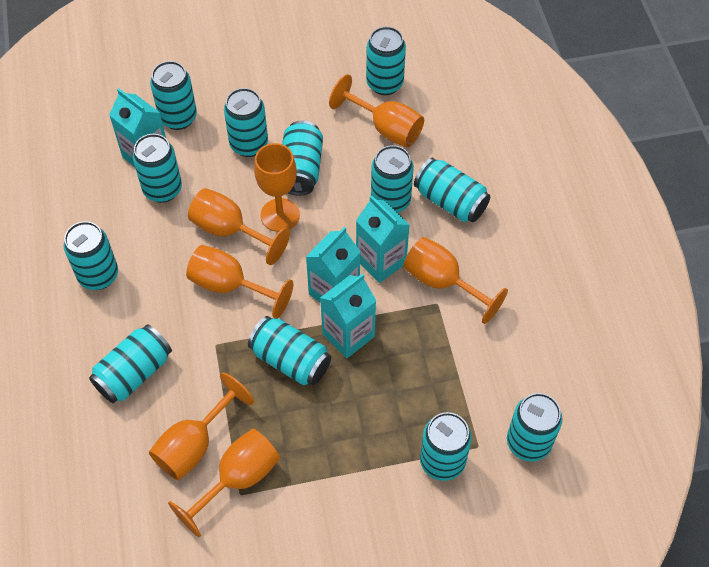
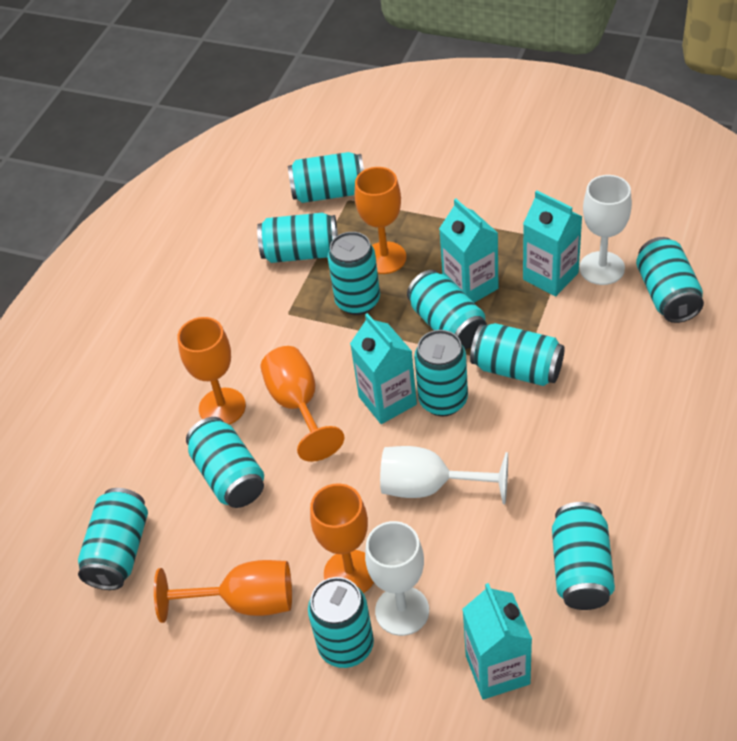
orange goblet: [149,373,254,480] [168,429,280,538] [186,245,293,319] [188,188,290,265] [254,143,300,232] [329,74,424,148] [404,237,508,324] = 7 -> [154,560,292,623] [177,317,246,425] [260,346,345,462] [310,484,374,593] [355,167,406,274] = 5
turquoise can: [64,221,118,290] [89,324,172,403] [133,134,182,203] [150,61,197,130] [224,88,268,157] [248,316,331,385] [282,120,323,196] [366,26,406,95] [371,145,414,213] [414,158,490,222] [420,412,472,481] [507,393,562,462] = 12 -> [78,488,148,590] [186,417,264,508] [257,213,338,263] [288,152,364,203] [308,577,374,668] [327,232,380,315] [407,270,487,349] [414,330,468,416] [470,323,565,386] [552,502,615,610] [636,237,704,323] = 11
white goblet: none = 0 -> [365,521,429,636] [380,446,508,504] [579,175,632,285] = 3

